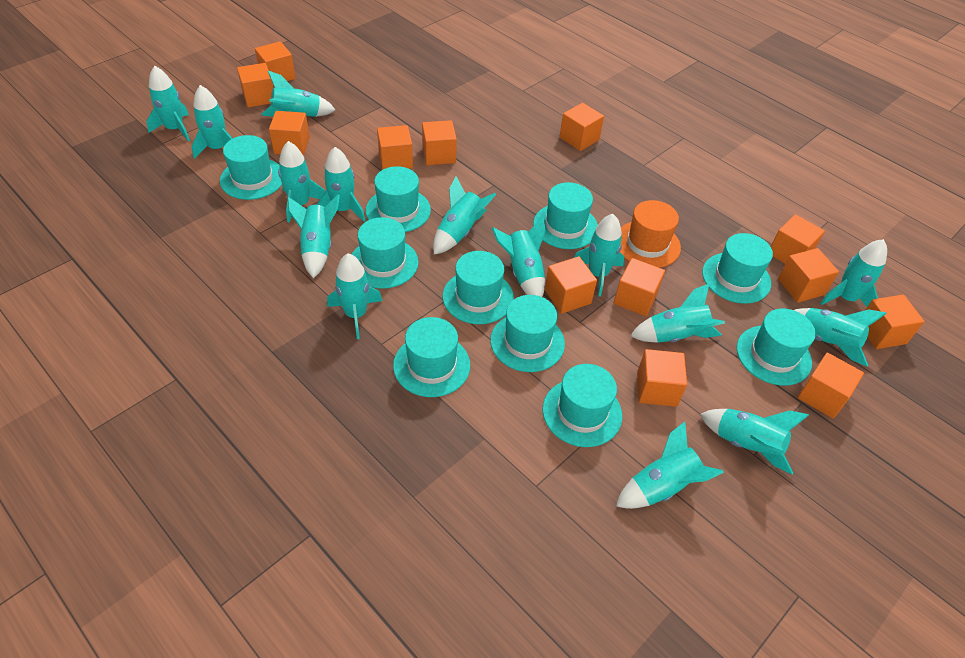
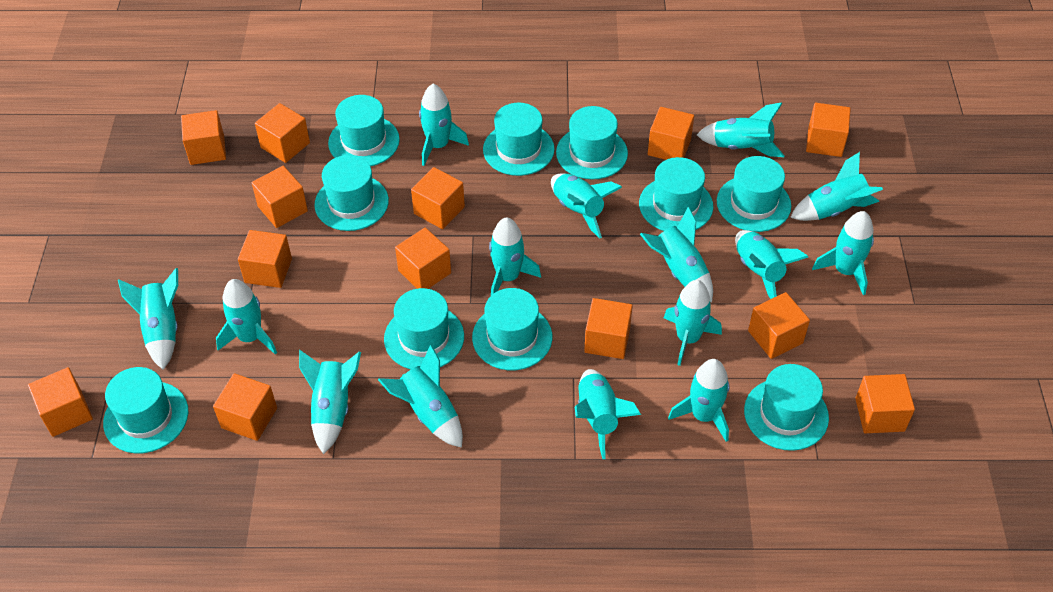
orange hat: [620,200,681,268] = 1 -> none = 0

